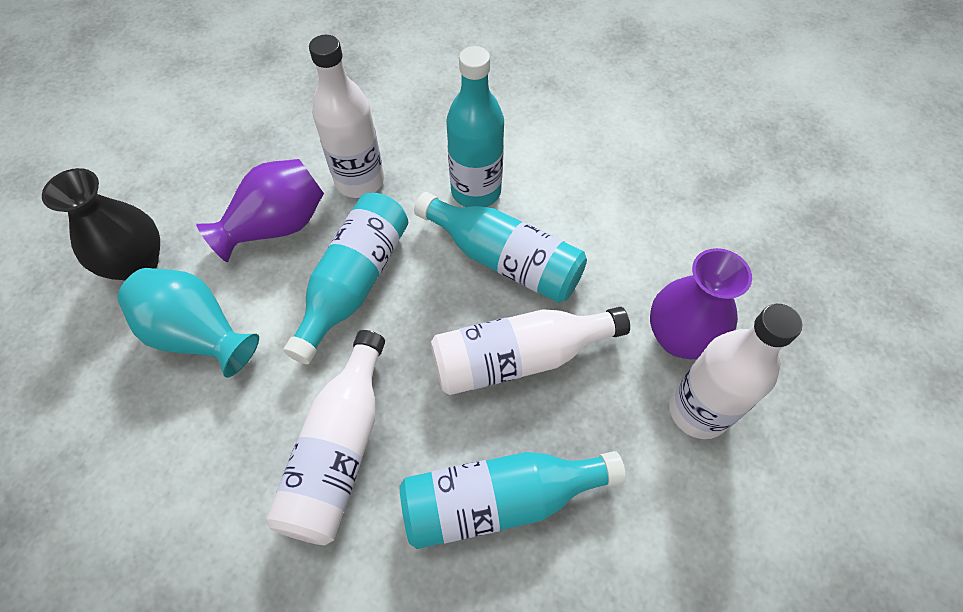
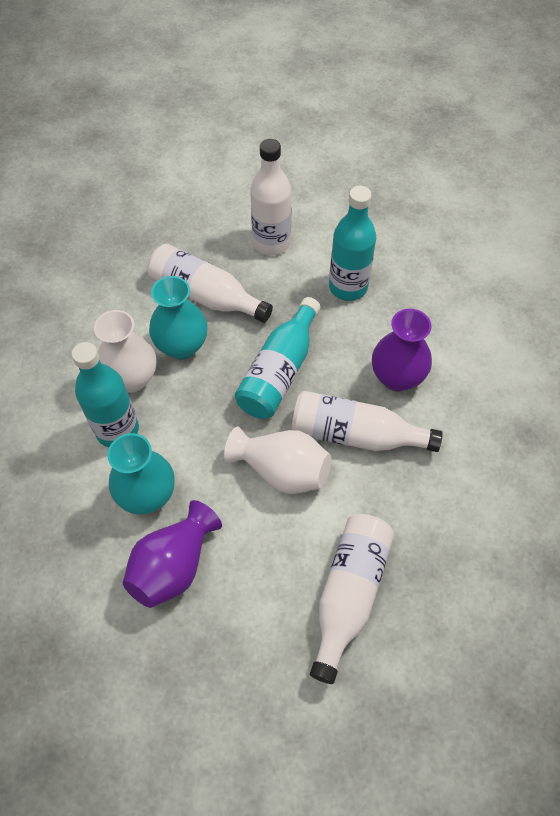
black vase: [42,168,160,281] = 1 -> none = 0
turquoise bottle: [283,193,408,364] [399,451,626,549] [414,192,587,303] [446,46,504,207] = 4 -> [72,342,139,447] [235,297,321,419] [329,186,376,301] = 3
turquoise vase: [117,268,259,378] = 1 -> [107,433,175,515] [149,276,208,359] = 2
white vase: none = 0 -> [94,310,156,393] [224,426,331,494] = 2

